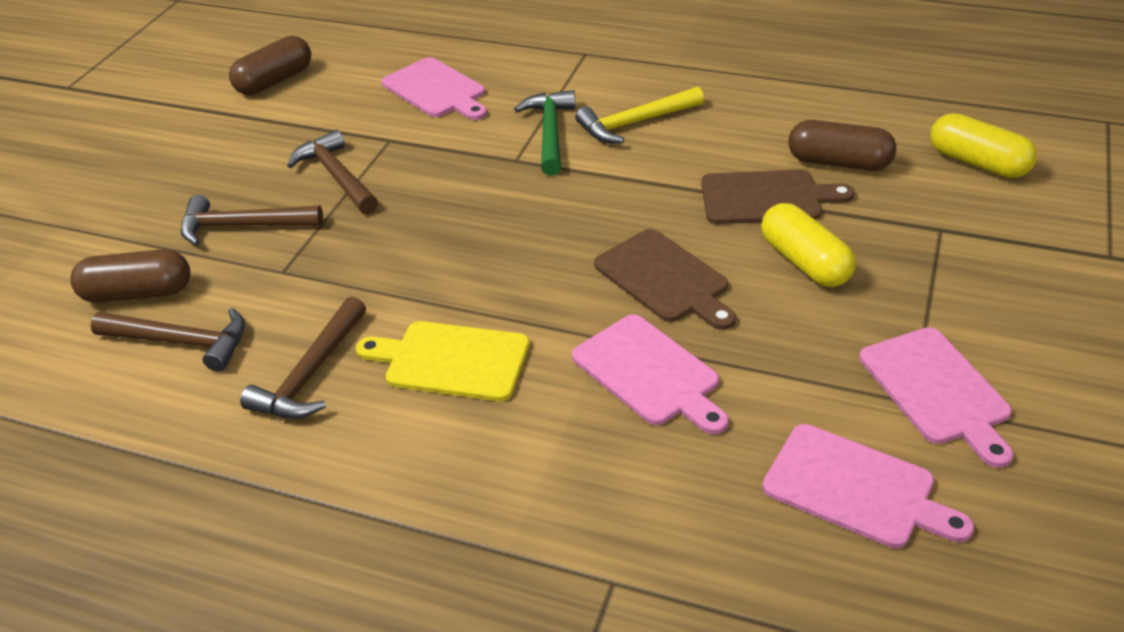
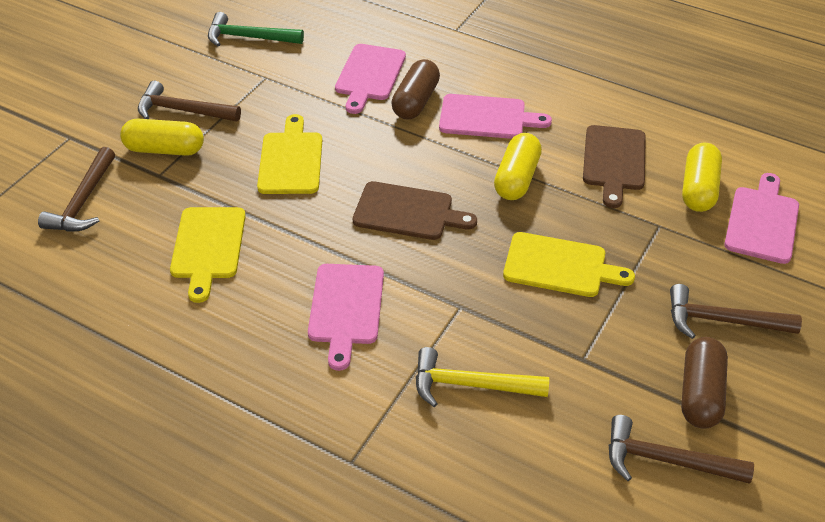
brown capsule: [70,249,190,303] [229,36,311,95] [788,120,896,171] = 3 -> [391,59,440,120] [681,337,728,429] = 2
yellow capsule: [761,203,856,287] [930,113,1037,178] = 2 -> [120,119,204,156] [494,133,542,200] [682,143,722,212] = 3
yellow cutting board: [356,321,530,401] = 1 -> [170,207,246,303] [257,114,322,194] [503,232,635,297] = 3

